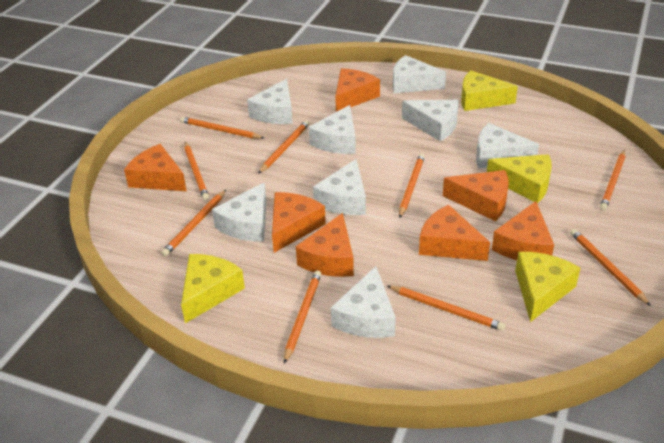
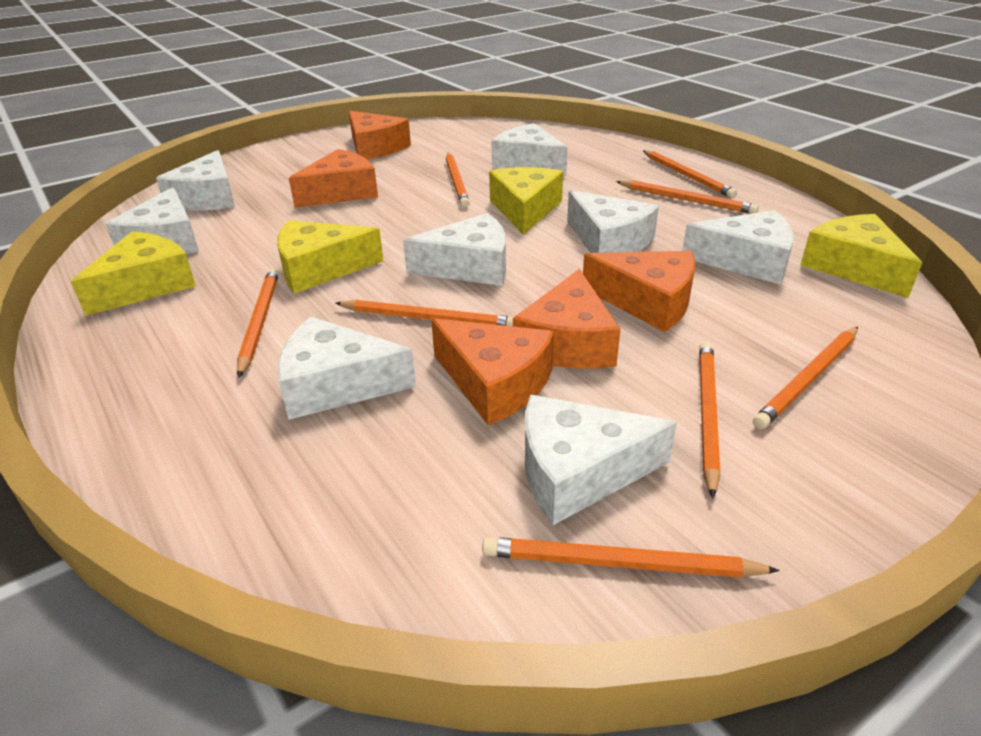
orange cheese: [124,144,187,191] [272,192,326,253] [296,213,354,277] [335,68,380,112] [419,205,490,261] [443,170,509,222] [492,201,554,260] = 7 -> [289,149,378,208] [349,111,411,159] [431,318,554,425] [513,269,620,369] [583,251,695,332] = 5
orange pencil: [161,190,226,257] [180,117,264,139] [184,142,209,200] [258,120,310,174] [284,271,321,364] [387,286,505,331] [399,154,425,218] [570,229,651,306] [600,150,625,211] = 9 -> [237,268,279,378] [335,300,513,326] [446,153,470,207] [482,537,780,578] [616,180,759,214] [643,150,737,198] [699,342,720,499] [753,327,858,429] = 8

